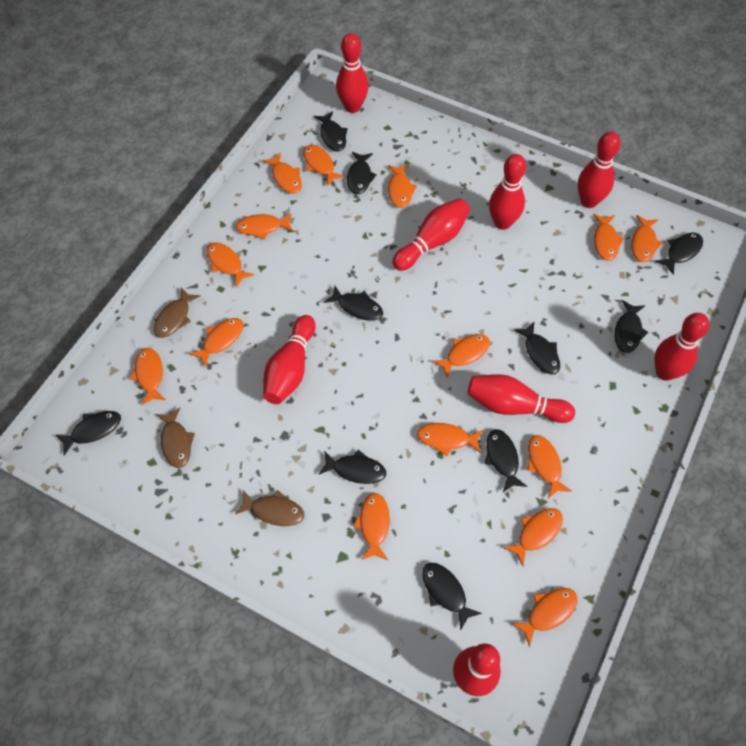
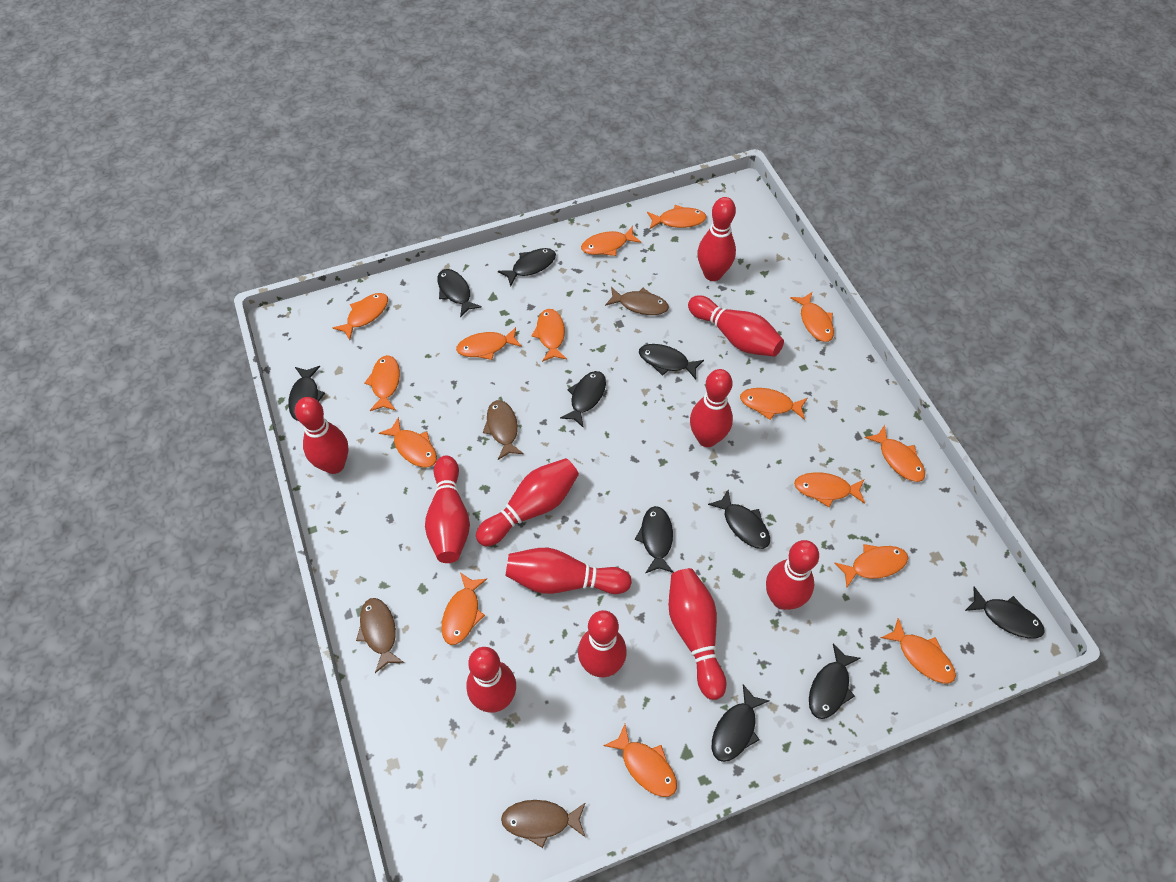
brown fish: [154,288,201,338] [156,407,195,468] [235,490,304,526] = 3 -> [356,598,404,673] [483,400,524,460] [501,800,586,848] [605,287,669,315] = 4
red bowling pin: [263,315,316,404] [336,33,369,113] [393,198,470,271] [453,643,501,696] [467,374,575,423] [489,154,526,230] [578,132,620,208] [654,313,710,381] = 8 -> [295,397,348,474] [425,455,470,563] [466,647,516,713] [476,458,579,546] [505,548,632,594] [578,610,627,677] [669,568,726,700] [688,295,784,357] [690,369,733,447] [698,197,736,281] [766,540,819,610] = 11

